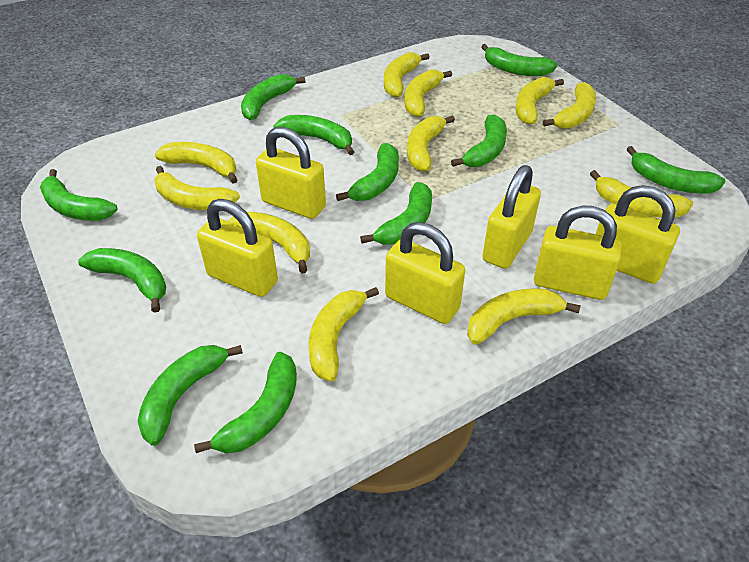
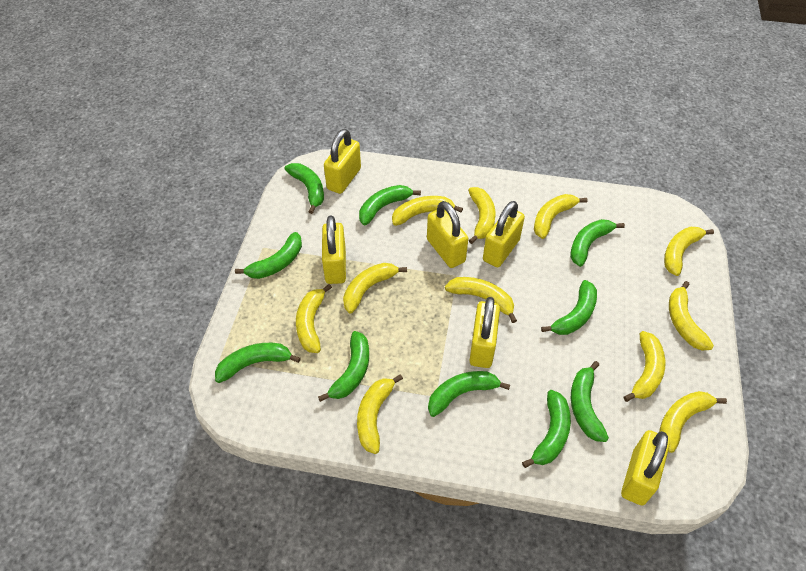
green banana: [40,169,118,221] [78,248,166,313] [138,345,243,446] [194,352,297,454] [241,74,306,120] [274,115,354,155] [336,143,399,201] [360,182,432,245] [451,114,507,167] [481,44,558,76] [627,146,726,193] = 11 -> [215,343,301,383] [235,232,302,279] [285,163,324,214] [318,331,369,402] [359,185,421,225] [428,371,510,417] [522,390,571,468] [541,280,597,335] [570,219,625,267] [571,361,609,442] = 10

